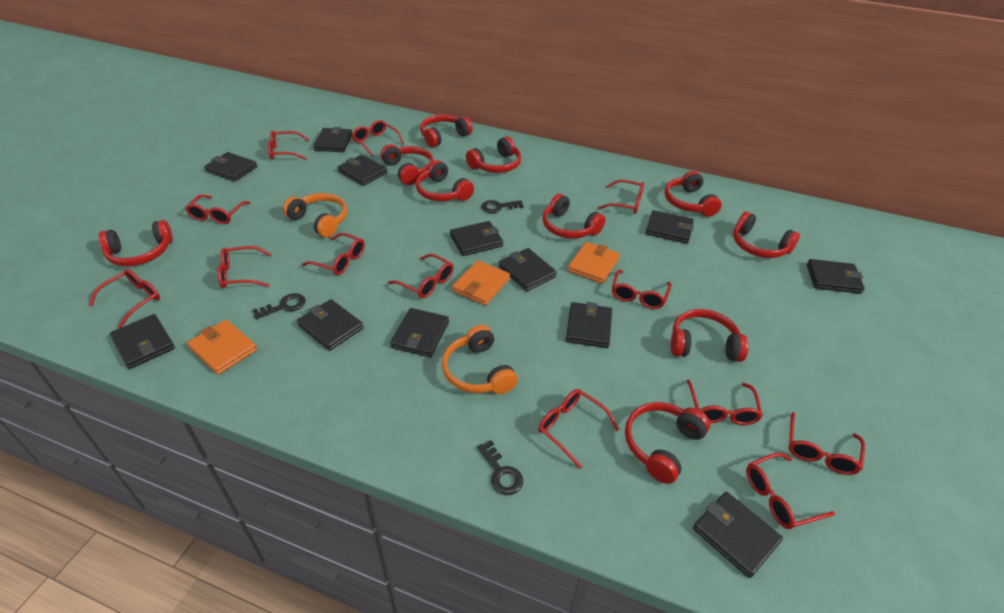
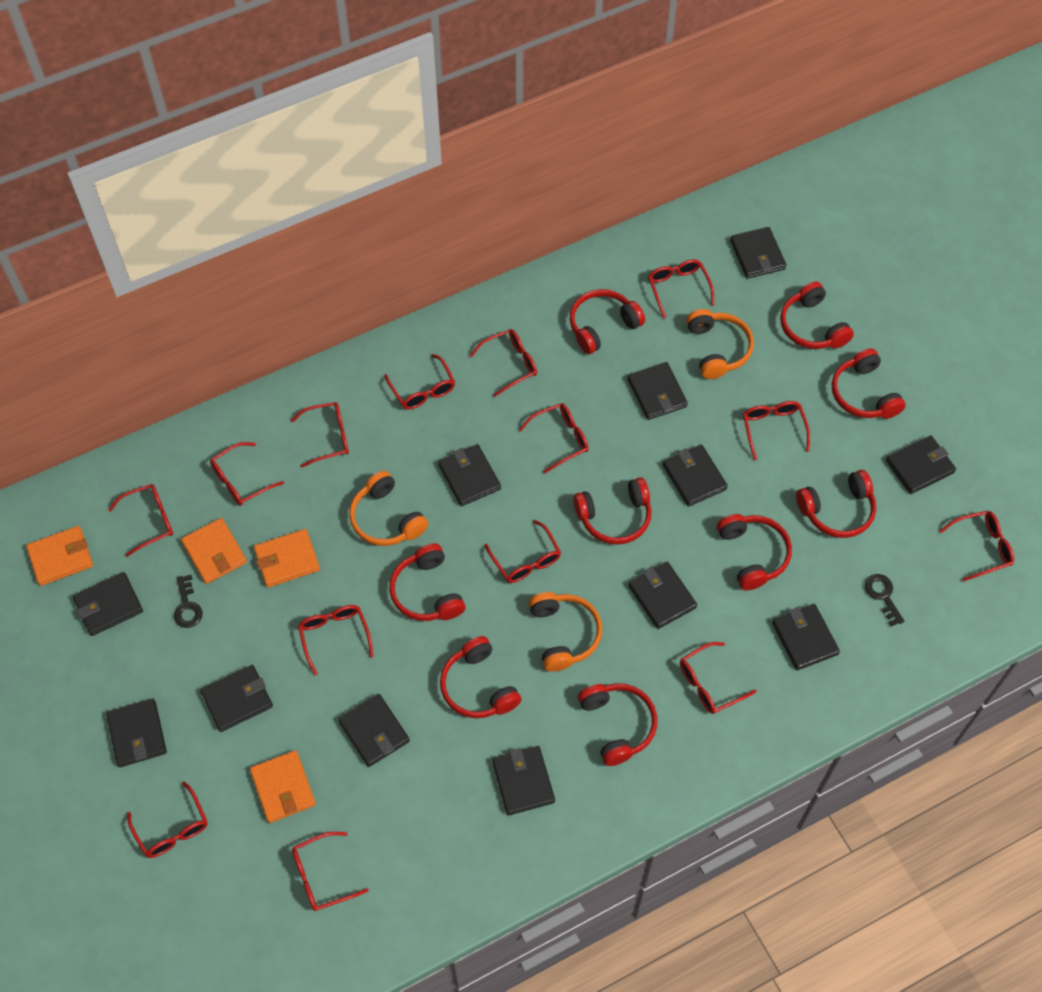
black key: [253,293,306,319] [477,440,523,495] [481,200,524,213] = 3 -> [174,575,203,628] [865,574,905,627] = 2
orange headphones: [283,193,347,238] [442,325,518,394] = 2 -> [349,471,428,546] [529,592,602,672] [686,309,754,379] = 3
orange wallet: [187,320,257,375] [452,260,510,305] [568,242,620,284] = 3 -> [26,526,93,586] [181,518,247,584] [250,750,316,823] [254,529,320,588] = 4
red glasses: [89,269,160,328] [185,195,251,224] [218,246,272,288] [268,130,309,160] [302,233,365,275] [352,120,404,157] [388,254,454,298] [538,389,619,469] [598,180,644,214] [612,269,672,309] [687,380,763,425] [746,453,835,529] [788,412,865,475] = 13 -> [108,484,173,557] [127,781,207,858] [210,442,284,506] [291,402,349,468] [292,832,368,911] [298,605,374,676] [384,354,455,410] [470,329,537,397] [484,520,561,583] [519,403,589,473] [648,259,715,319] [680,642,756,714] [743,401,810,461] [940,511,1014,581] = 14
red headphones: [99,220,173,266] [381,144,434,185] [416,160,474,201] [420,115,472,148] [466,136,521,173] [543,194,606,239] [625,402,710,484] [665,171,722,217] [671,309,748,362] [733,212,800,258] = 10 -> [389,543,465,621] [440,636,521,718] [570,289,645,354] [573,477,652,545] [578,683,657,766] [717,514,792,590] [780,281,854,349] [796,470,876,538] [832,348,906,419] = 9

